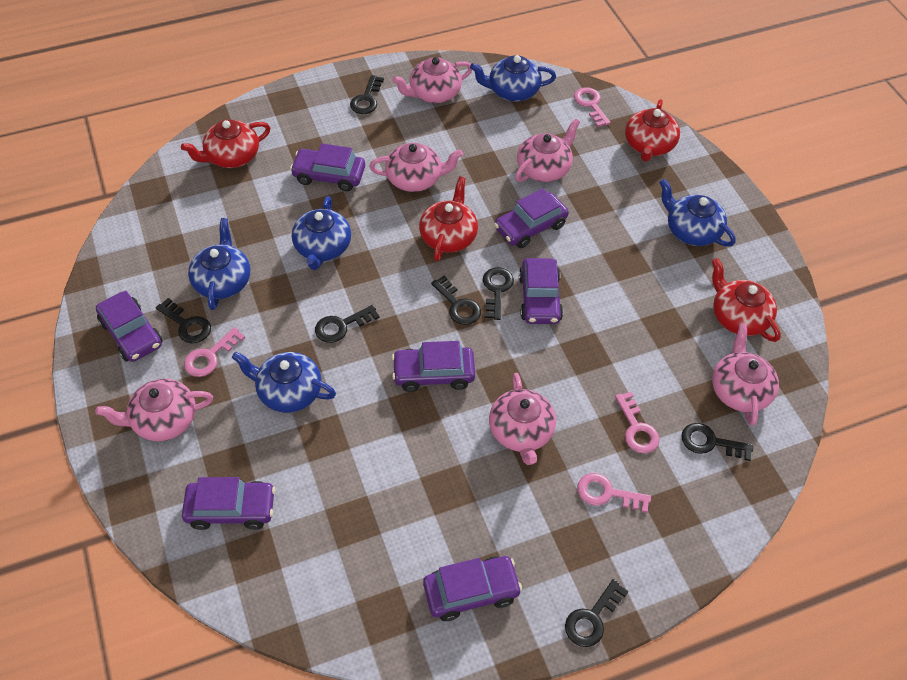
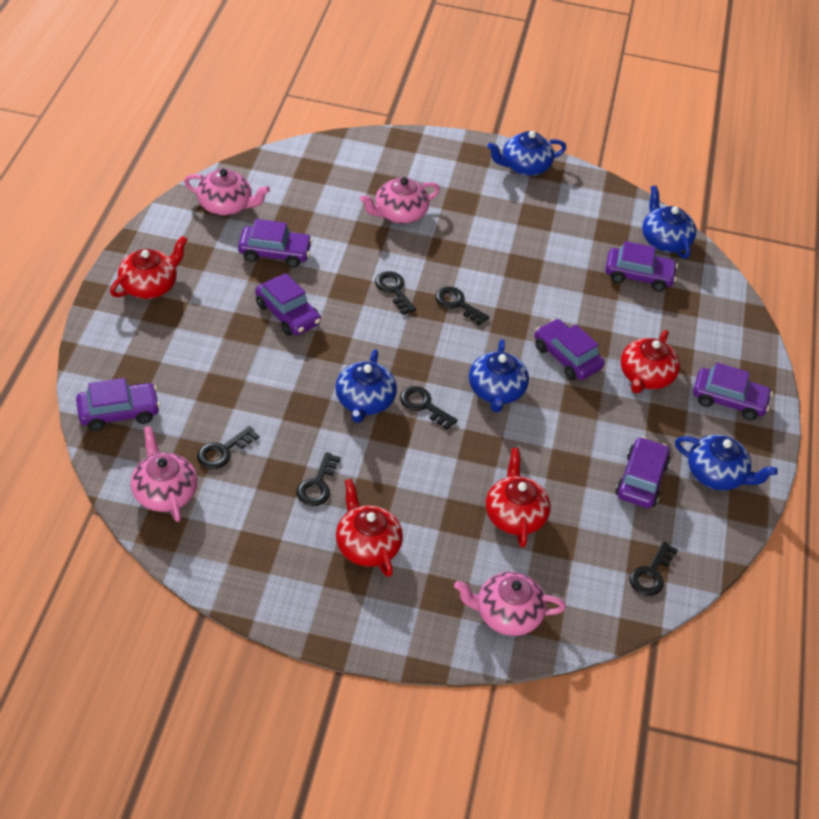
black key: [156,298,211,343] [315,305,380,343] [350,75,384,114] [431,276,481,325] [483,267,514,320] [565,579,629,647] [681,423,753,461] = 7 -> [197,426,259,469] [297,452,341,506] [375,271,416,315] [400,386,458,430] [435,287,489,326] [630,541,678,596] = 6
pink key: [184,327,245,377] [574,87,611,127] [577,473,651,513] [615,392,660,453] = 4 -> none = 0
pink teapot: [95,379,213,441] [369,143,463,192] [392,57,472,103] [489,373,556,465] [515,119,580,182] [712,324,779,426] = 6 -> [131,426,198,522] [184,169,270,216] [360,177,440,224] [454,572,566,636] = 4

